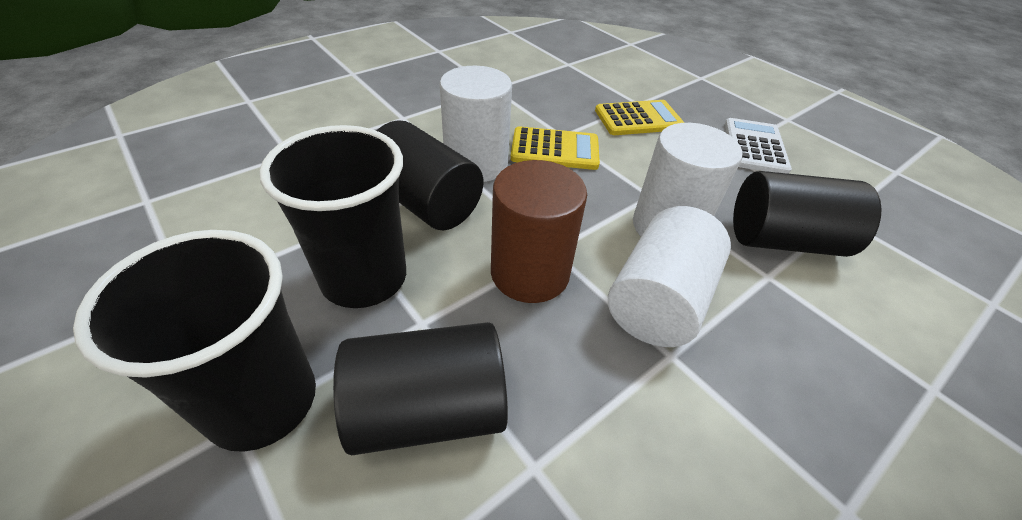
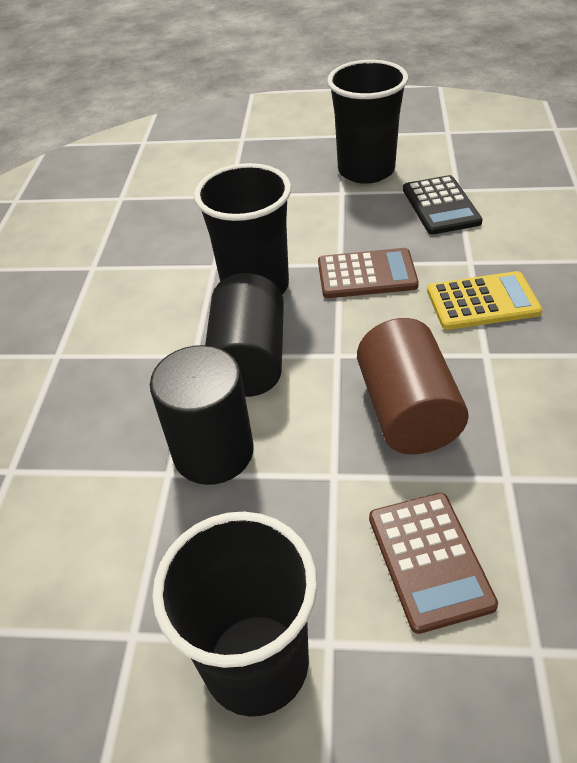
black calculator: none = 0 -> [403,175,483,235] = 1
black cup: [73,230,316,452] [259,125,406,308] = 2 -> [152,512,317,717] [194,163,291,295] [327,60,408,184] = 3
black cylinder: [333,322,508,455] [377,121,483,230] [733,171,882,257] = 3 -> [150,345,254,485] [205,273,284,397] = 2
brown calculator: none = 0 -> [318,248,419,298] [369,493,498,634] = 2
white calculator: [725,118,792,174] = 1 -> none = 0
white cylinder: [440,66,512,182] [608,206,731,347] [633,123,742,236] = 3 -> none = 0
yellow calculator: [510,126,600,170] [595,100,684,135] = 2 -> [427,271,542,330] = 1

